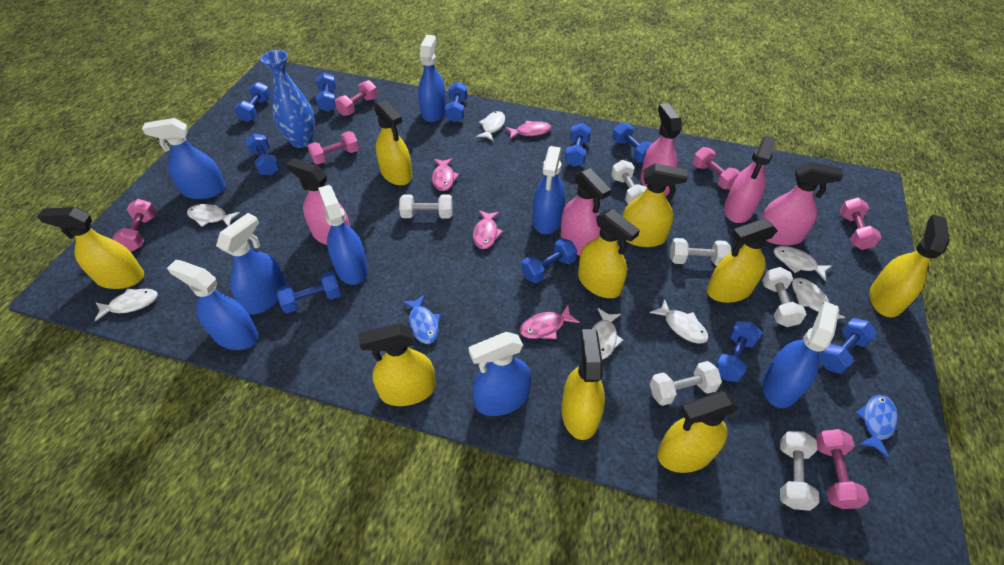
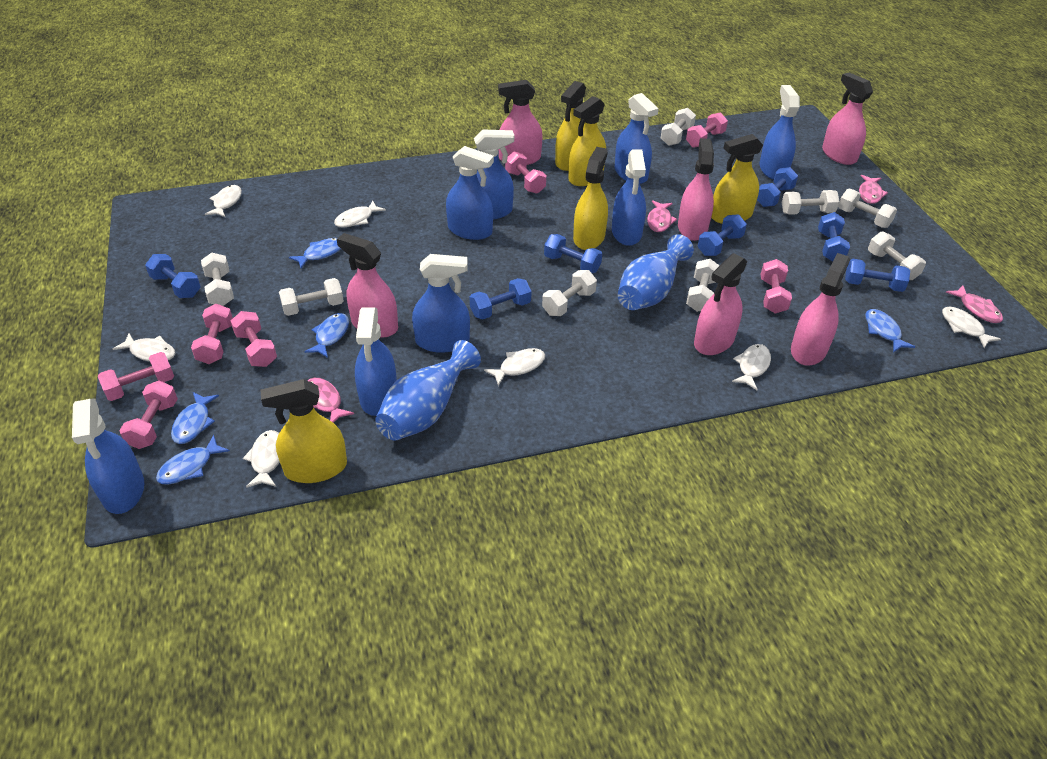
blue dumbbell: [234,82,271,122] [245,134,279,176] [277,271,341,313] [316,73,336,112] [445,82,467,122] [521,238,577,283] [565,123,591,167] [612,122,652,163] [715,321,762,382] [819,318,877,374] = 10 -> [145,254,201,298] [470,278,532,320] [544,234,602,273] [698,214,747,256] [757,167,798,207] [818,212,850,262] [845,259,910,292] = 7
blue fish: [402,294,441,344] [855,395,898,458] = 2 -> [156,435,230,485] [171,392,219,444] [289,238,341,268] [304,313,349,358] [865,309,915,353] = 5
blue vase: [261,50,315,148] = 1 -> [375,340,481,441] [618,234,694,310] = 2
pink dumbbell: [112,199,157,252] [307,131,359,164] [335,80,378,116] [692,147,740,190] [816,429,869,509] [839,198,882,250] = 6 -> [98,352,174,401] [119,380,178,449] [191,304,233,364] [231,311,277,367] [505,151,546,194] [686,113,728,148] [761,259,792,313] = 7
pink spray bottle: [286,158,350,245] [561,168,611,256] [641,103,682,196] [724,136,777,223] [761,162,843,246] = 5 -> [337,233,398,338] [498,80,543,165] [678,138,714,241] [694,253,747,355] [791,253,850,366] [822,72,873,165] = 6
white dumbbell: [399,194,453,218] [611,160,647,204] [650,361,722,406] [670,238,731,266] [762,267,806,327] [780,431,819,511] = 6 -> [201,253,234,306] [279,278,344,316] [542,270,597,316] [661,108,696,146] [686,259,720,312] [782,190,840,215] [838,188,897,228] [868,231,926,280] = 8
yellow spray bottle: [37,207,144,289] [359,323,436,406] [374,100,412,185] [562,329,605,440] [578,209,640,298] [622,163,688,247] [657,391,739,473] [707,218,778,303] [869,214,950,317] = 9 -> [261,379,347,483] [555,81,586,171] [568,96,606,186] [573,147,608,250] [711,134,763,224] = 5

